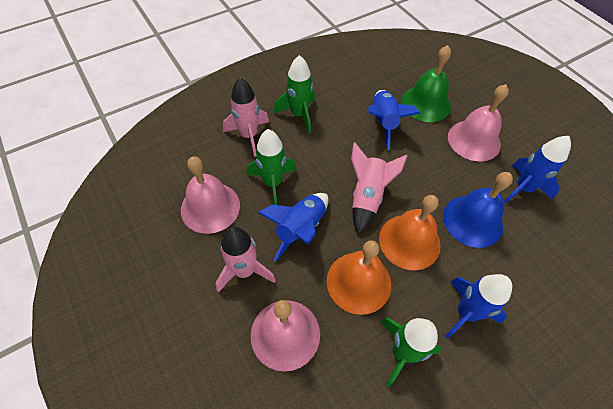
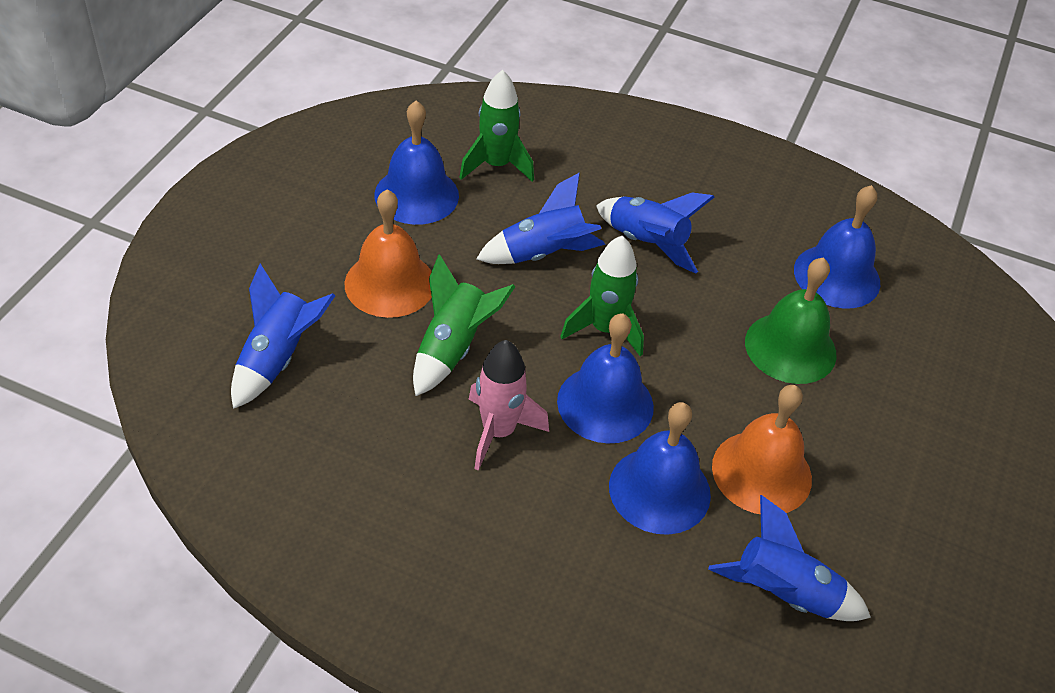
blue bell: [443,172,513,248] = 1 -> [374,101,459,225] [557,313,654,443] [609,402,711,535] [794,185,880,308] = 4
pink bell: [181,156,240,234] [251,300,320,372] [448,84,509,161] = 3 -> none = 0
pink rocket: [215,227,276,292] [223,78,269,157] [351,142,408,234] = 3 -> [469,340,549,471] = 1

